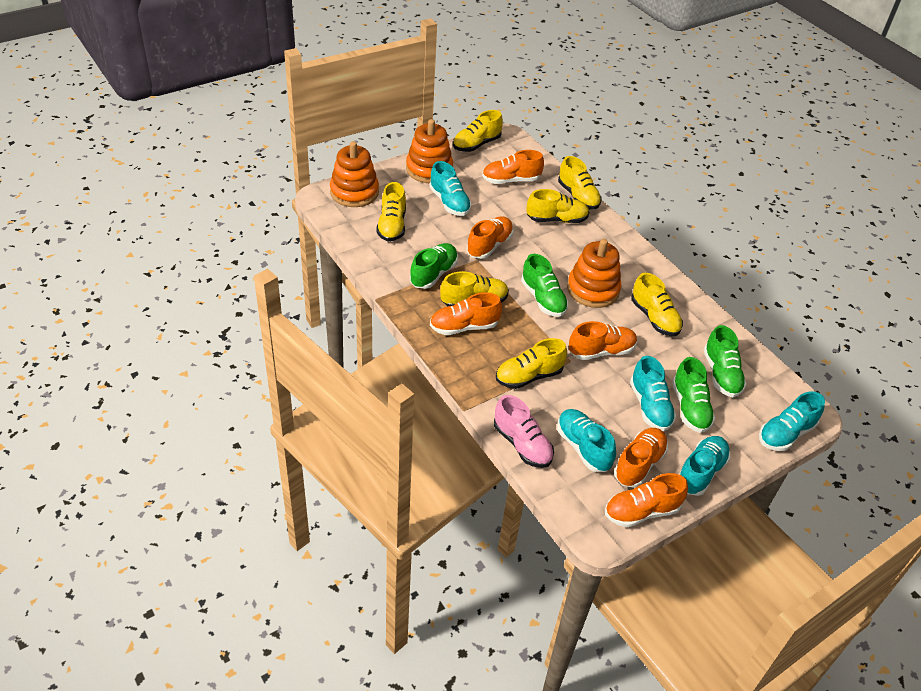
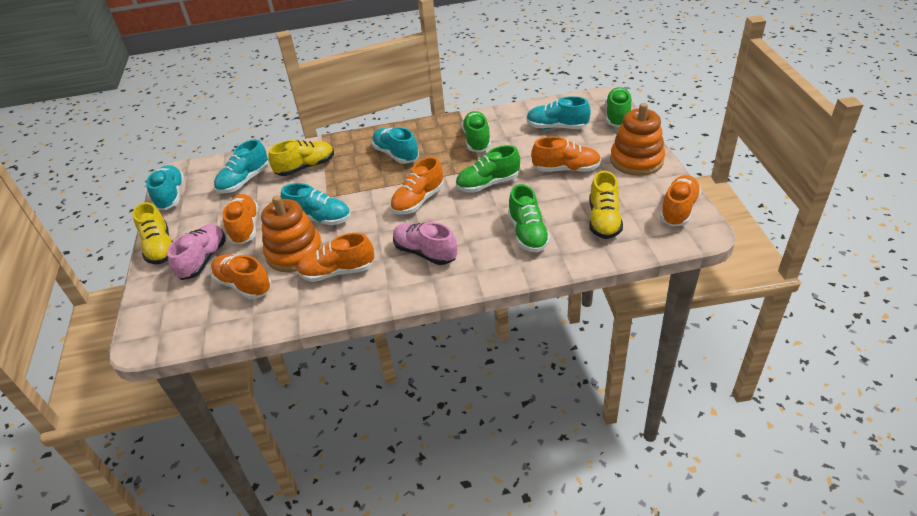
orange stacking toy: [330,141,379,207] [406,119,453,183] [567,239,621,308] = 3 -> [261,195,323,272] [610,103,665,176] = 2
pink shoe: [494,395,554,468] = 1 -> [167,224,226,280] [393,222,457,265] = 2
yellow shoe: [376,182,406,241] [440,271,509,306] [453,110,503,152] [496,338,567,389] [526,189,589,223] [558,156,602,210] [631,272,683,336] = 7 -> [133,202,173,264] [269,140,334,176] [589,171,623,239] = 3

